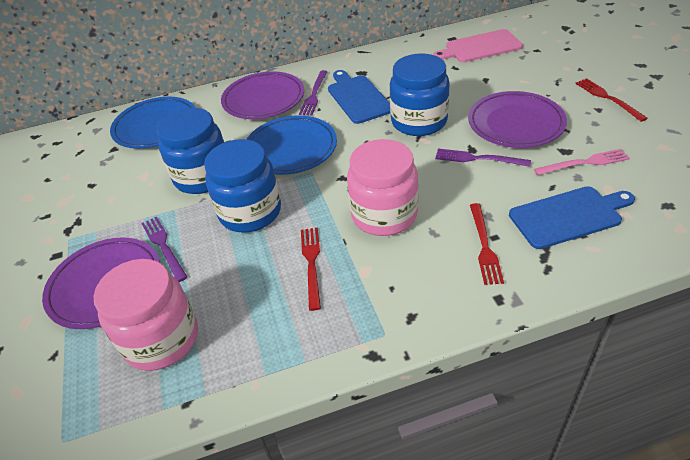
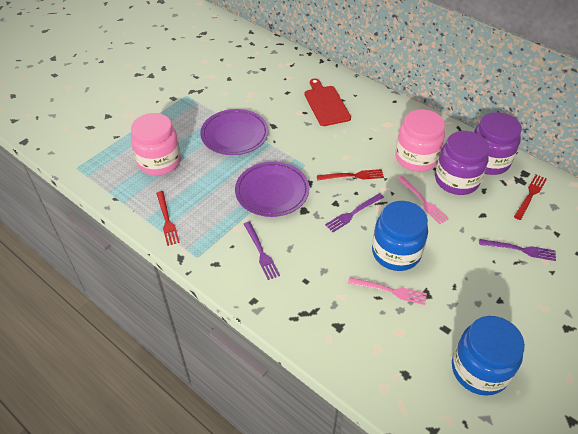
blue cutting board: [328,70,391,124] [509,186,635,249] = 2 -> none = 0
blue jar: [156,108,225,194] [204,139,281,233] [390,54,450,136] = 3 -> [372,201,428,271] [452,316,525,396] = 2
blue plate: [110,97,195,149] [246,115,337,175] = 2 -> none = 0
pink cutting board: [433,29,523,62] = 1 -> none = 0
pink fork: [534,149,630,175] = 1 -> [348,277,427,305] [397,176,449,225] = 2
purple jar: none = 0 -> [435,131,489,195] [474,112,522,175] = 2
purple plate: [42,237,160,329] [221,71,304,119] [468,91,567,148] = 3 -> [200,109,269,155] [235,162,310,217] = 2
red cutting board: none = 0 -> [304,78,351,126] = 1

